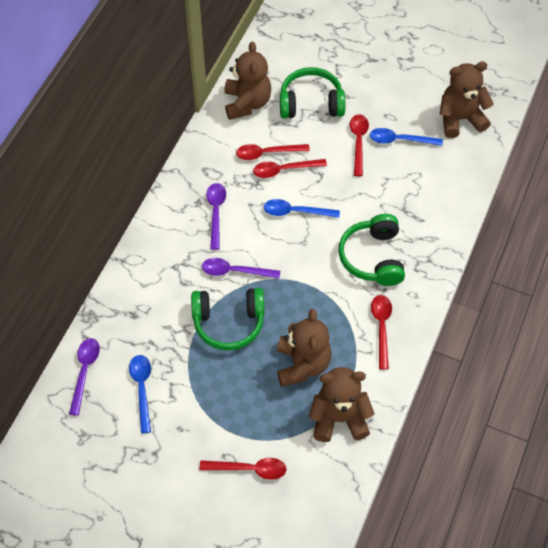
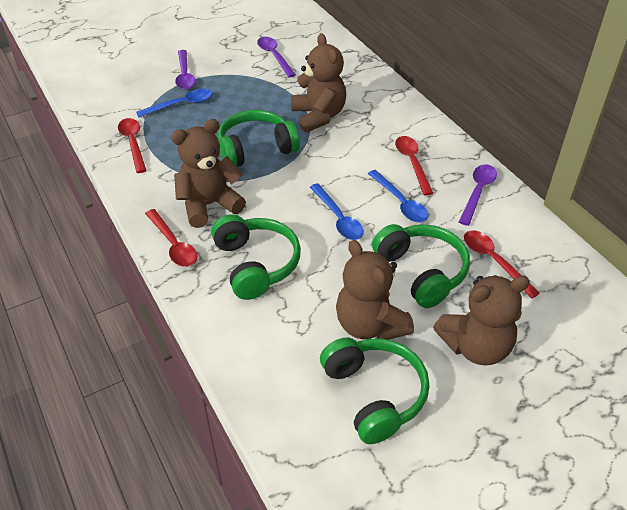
green headphones: [191,288,265,350] [280,67,345,118] [338,214,405,286] = 3 -> [211,214,301,300] [218,110,300,166] [320,337,429,444] [372,224,470,308] = 4
red spoon: [200,458,287,480] [236,144,310,160] [253,159,327,178] [350,114,369,176] [371,295,392,370] = 5 -> [118,118,147,173] [145,209,198,267] [395,136,433,195] [464,230,540,298] = 4

